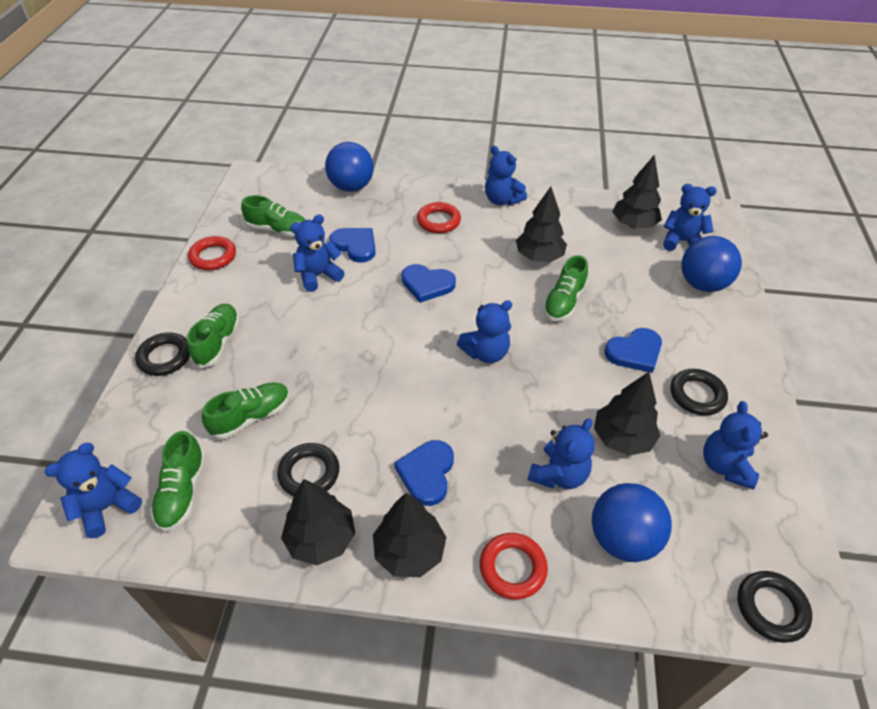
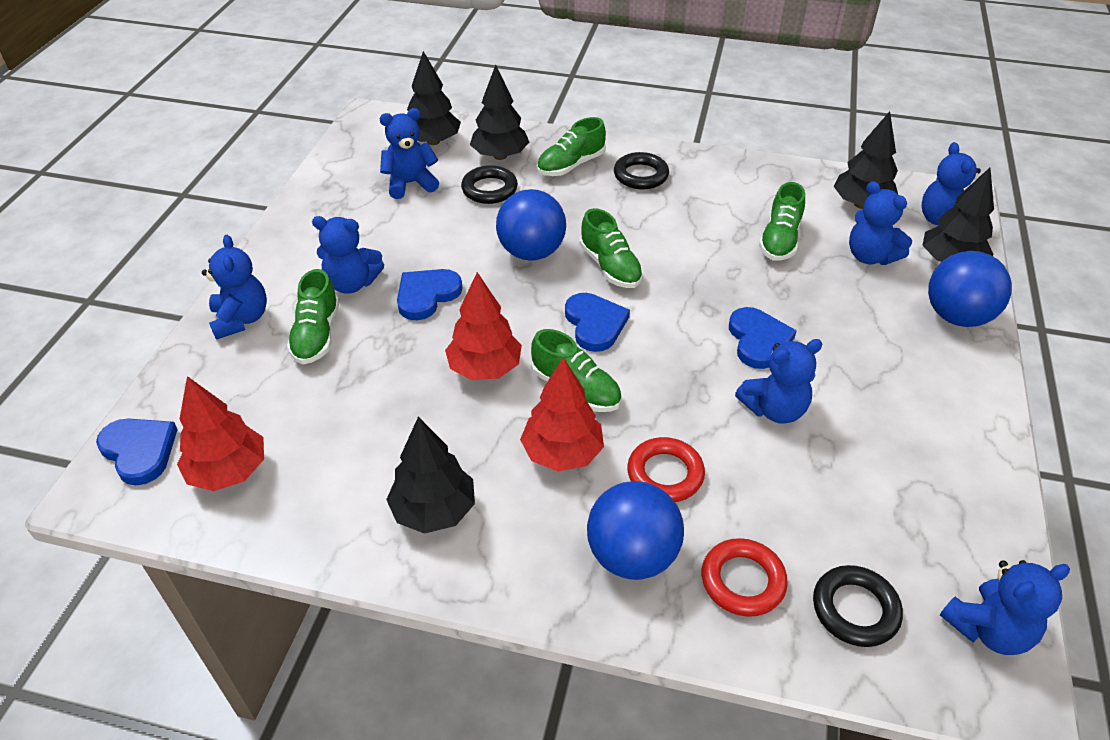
black ring: [135,332,190,376] [277,443,339,496] [670,369,728,416] [737,571,812,643] = 4 -> [461,165,518,204] [614,152,669,189] [813,565,903,647] = 3
red ring: [188,236,236,270] [417,202,461,233] [480,533,548,600] = 3 -> [627,437,705,502] [702,538,788,617] = 2
red tree: none = 0 -> [177,376,264,491] [445,272,522,380] [520,357,604,472] = 3

